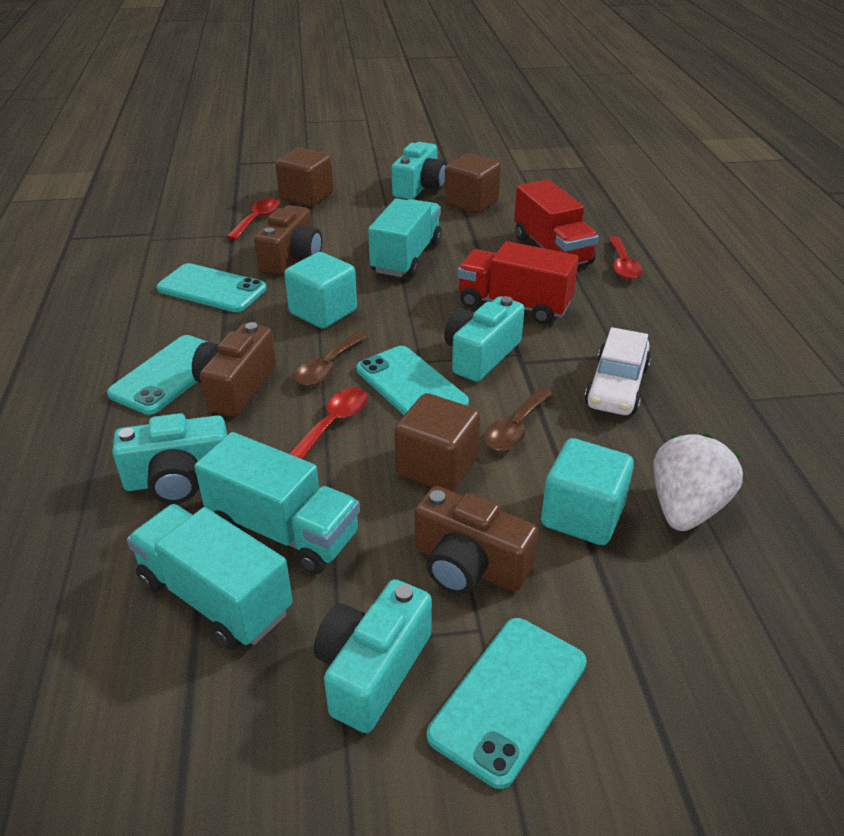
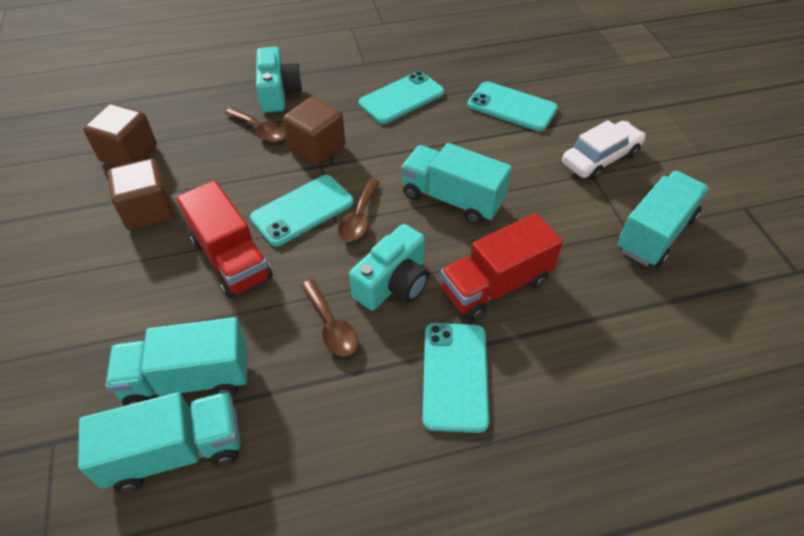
brown camera: [192,322,276,417] [254,205,322,275] [415,486,538,595] = 3 -> none = 0
brown spoon: [294,332,367,386] [484,388,553,451] = 2 -> [225,107,286,142] [301,279,358,357] [338,179,380,242] = 3
red spoon: [227,198,280,240] [289,388,368,459] [608,236,643,279] = 3 -> none = 0
turquoise camera: [112,413,227,504] [314,579,432,733] [392,142,447,199] [444,296,524,382] = 4 -> [256,47,302,112] [349,224,429,310] = 2
turquoise cube: [284,252,357,329] [541,438,634,545] = 2 -> none = 0
turquoise truck: [127,504,293,650] [195,432,360,574] [368,198,442,278] = 3 -> [78,392,241,493] [106,317,247,406] [401,143,512,225] [617,171,709,267] = 4
white strawberry: [653,434,743,531] = 1 -> none = 0

